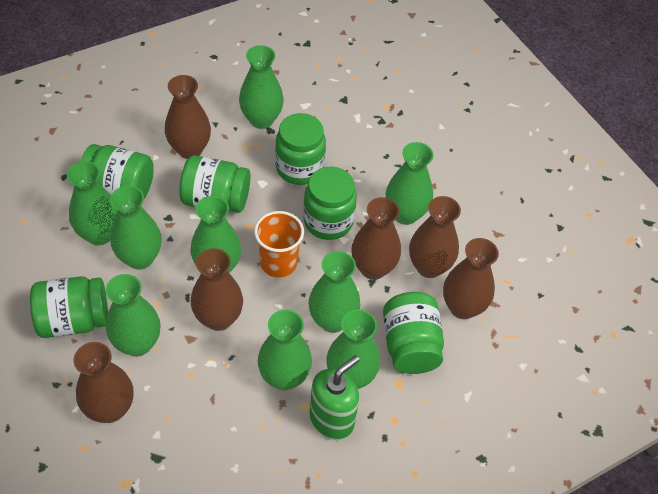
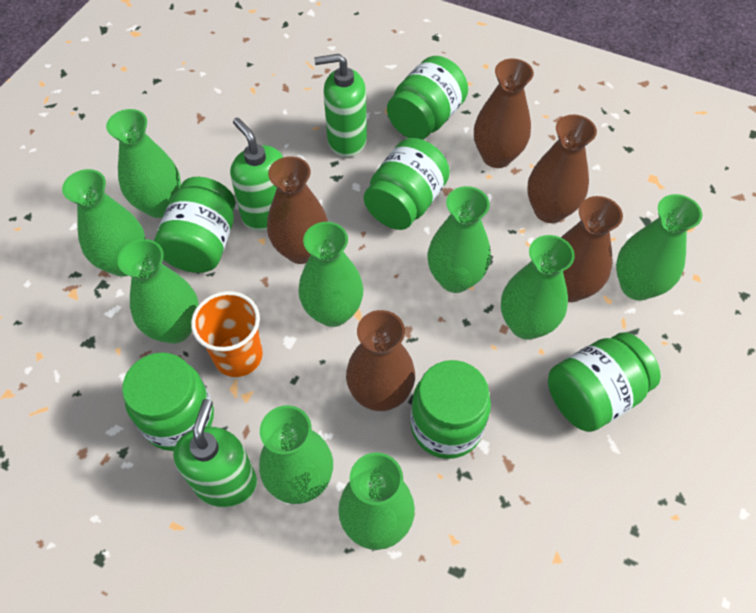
brown vase: [74,342,134,423] [165,75,211,159] [191,248,243,331] [351,197,401,280] [409,196,461,278] [443,238,499,319] = 6 -> [267,156,328,264] [346,310,415,411] [474,59,534,168] [527,115,597,223] [561,196,623,302] = 5
green soap dispenser: [309,355,360,440] = 1 -> [173,399,257,508] [230,117,283,231] [314,54,367,157] = 3

